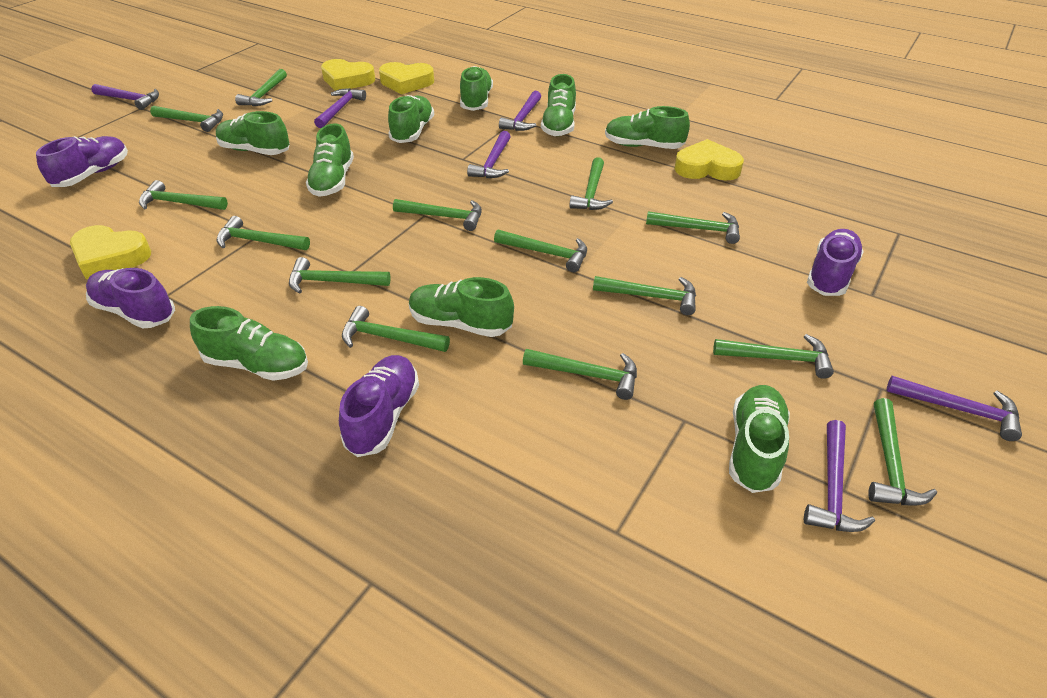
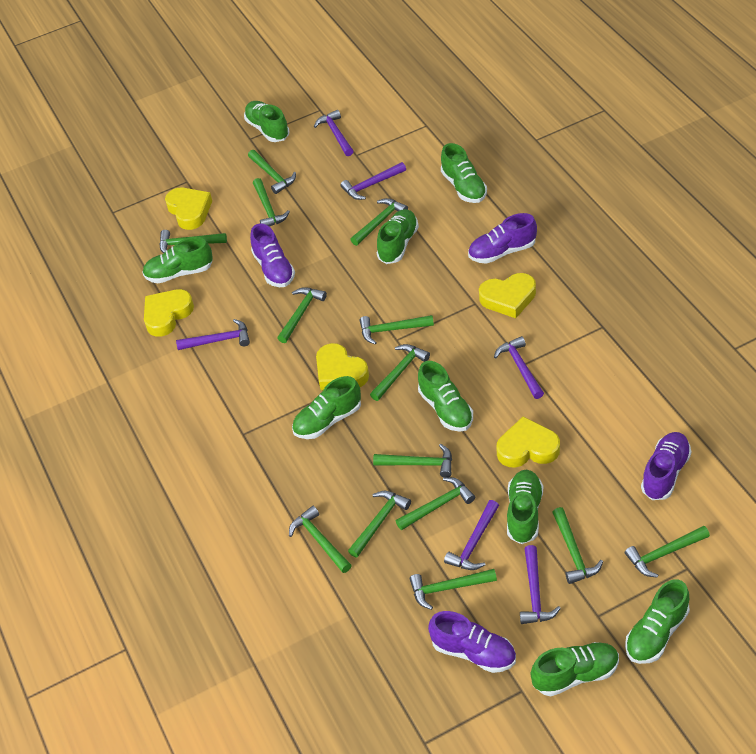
yellow heart: [70,225,151,279] [321,59,376,91] [379,62,434,94] [674,139,744,181] = 4 -> [144,289,194,337] [165,188,212,230] [316,343,369,390] [479,273,536,318] [496,416,560,468] = 5

